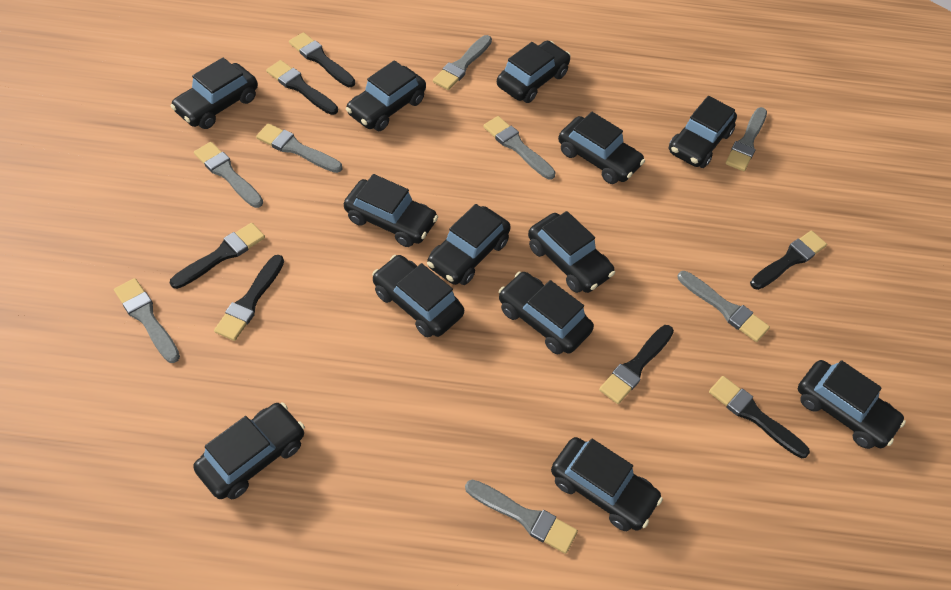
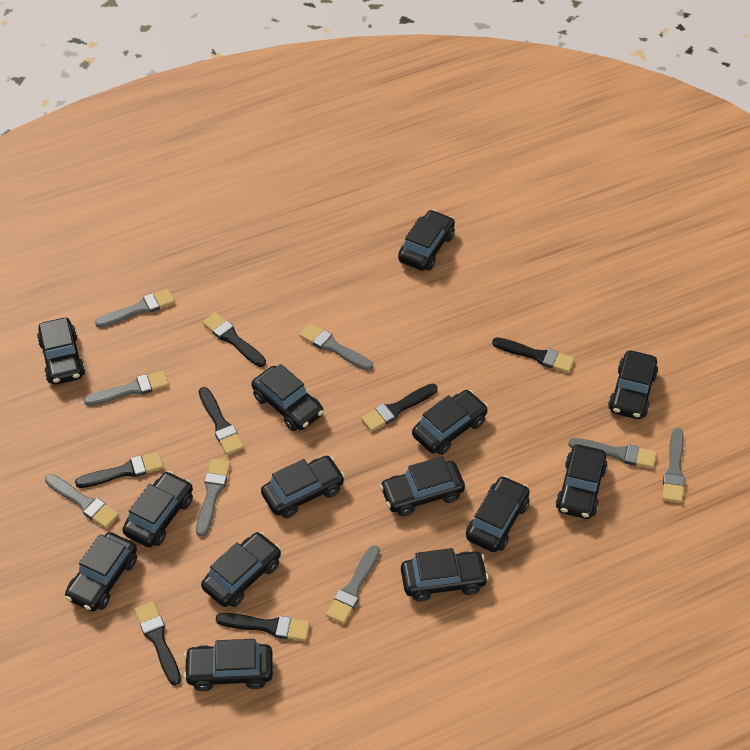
black car: [171,58,258,129] [193,403,305,500] [344,174,438,247] [346,60,426,131] [372,255,464,338] [427,204,511,285] [497,41,571,103] [498,271,594,354] [528,211,615,293] [551,437,663,531] [558,112,645,184] [669,96,737,168] [798,360,906,449] = 13 -> [37,318,85,385] [65,532,137,612] [122,471,193,547] [183,639,273,691] [201,532,281,607] [252,364,324,431] [261,456,345,518] [380,456,465,516] [398,210,455,271] [401,548,489,602] [412,390,488,455] [466,476,530,552] [556,445,608,519] [608,350,659,419] = 14

